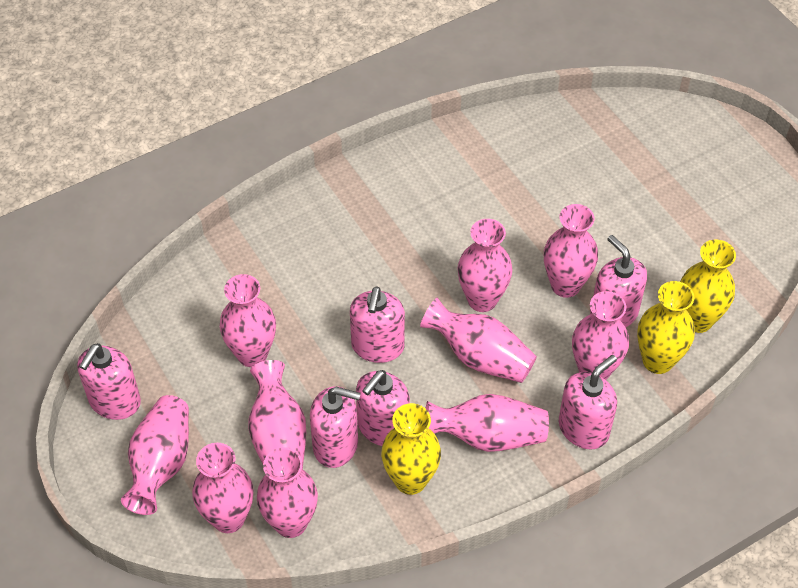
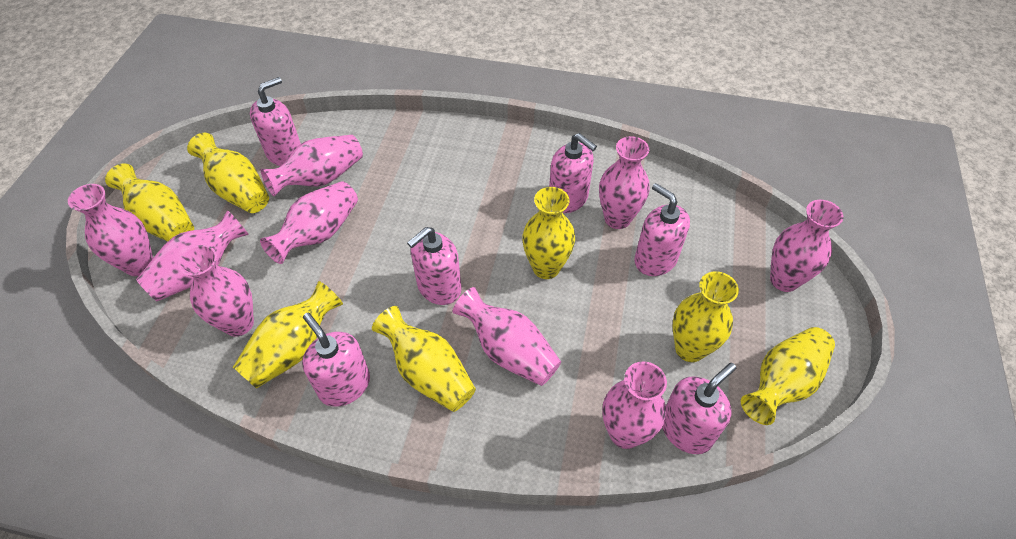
pink vase: [121,395,189,515] [192,443,253,533] [220,274,276,367] [248,360,306,470] [257,447,318,538] [420,298,537,383] [426,394,549,452] [457,219,512,312] [544,204,598,298] [572,291,629,380] = 10 -> [68,184,153,276] [136,210,249,301] [178,245,254,336] [260,181,358,264] [261,135,363,197] [453,287,561,386] [599,136,650,229] [602,362,667,449] [770,200,843,292] = 9
yellow vase: [381,403,441,495] [637,281,695,374] [680,239,736,333] = 3 -> [105,163,194,242] [187,133,269,213] [233,281,343,389] [372,306,476,412] [522,187,575,279] [673,271,739,362] [741,327,835,425] = 7

